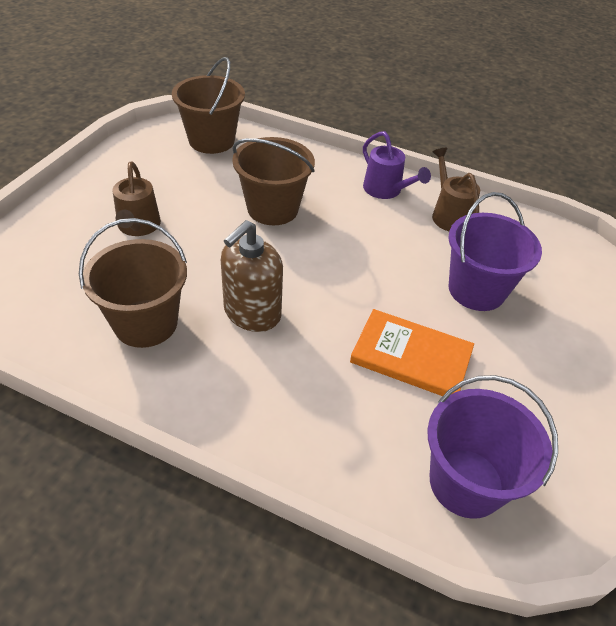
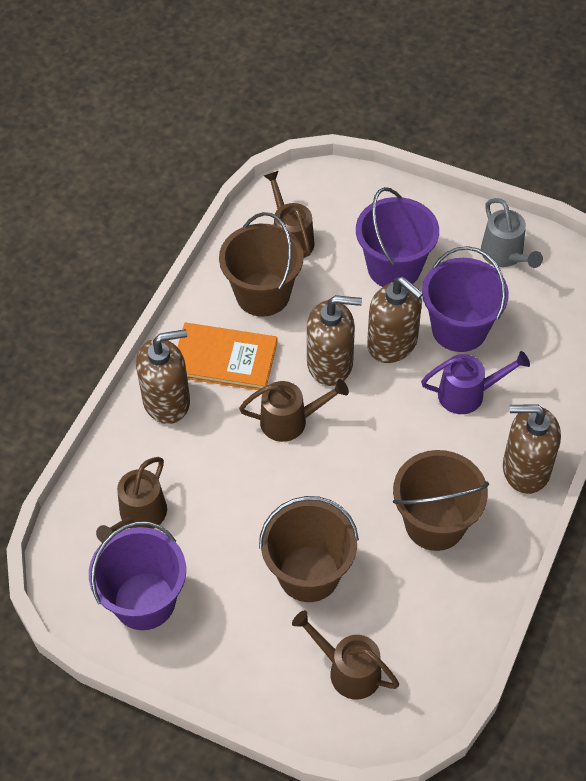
brown soap dispenser: [221,220,283,332] = 1 -> [136,329,190,424] [307,295,362,386] [367,277,424,363] [503,404,561,494] = 4
brown watering can: [113,161,161,236] [432,148,480,231] = 2 -> [96,457,167,543] [239,379,349,442] [264,171,315,258] [292,610,399,699] = 4
grey watering can: none = 0 -> [481,198,543,268] = 1
purple bucket: [428,375,558,519] [448,192,542,311] = 2 -> [89,521,186,630] [356,187,439,287] [422,246,509,352] = 3

